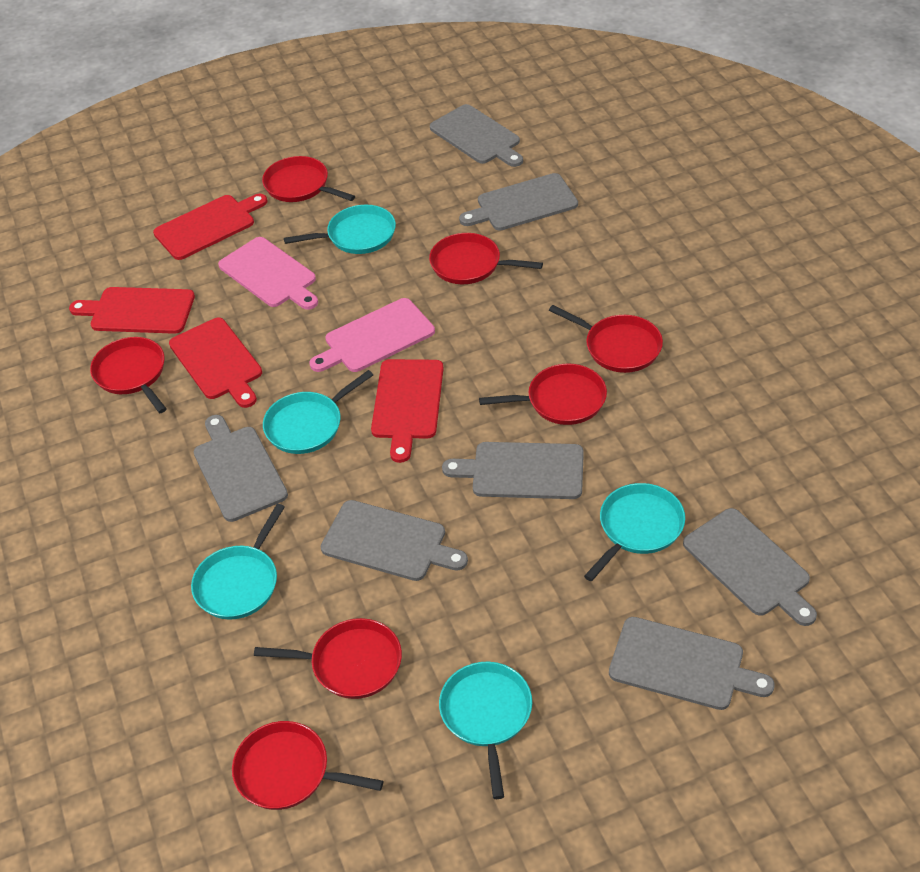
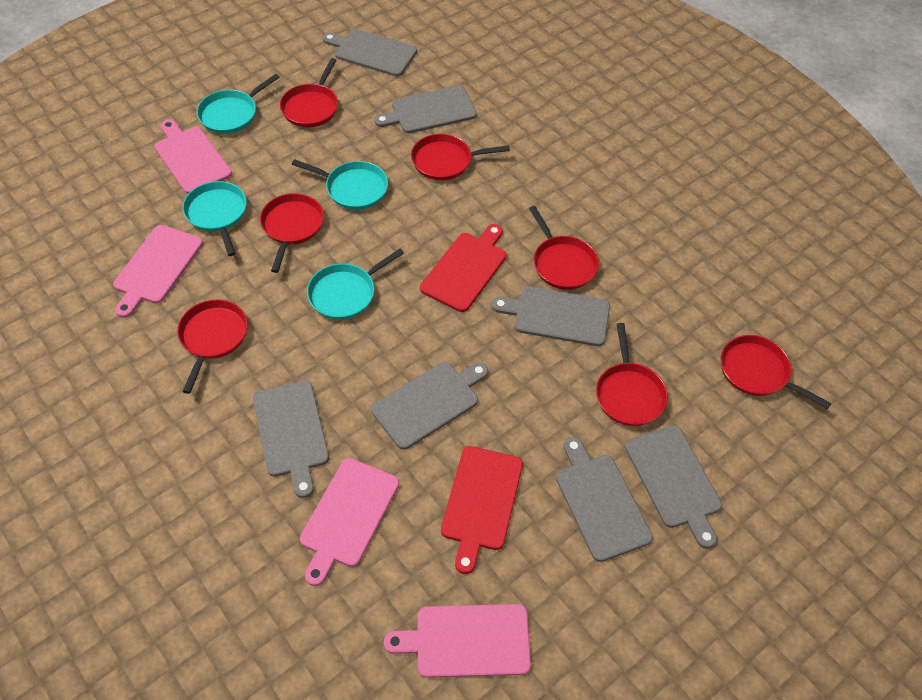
pink cutting board: [218,237,318,310] [309,298,435,372] = 2 -> [113,225,203,318] [154,120,232,194] [300,458,399,586] [384,604,531,678] = 4
red cutting board: [69,287,195,334] [153,194,267,260] [169,318,262,408] [371,359,444,463] = 4 -> [420,224,506,312] [441,446,523,574] = 2
turquoise pan: [191,504,285,620] [263,370,373,454] [284,205,396,254] [439,662,532,799] [584,483,685,581] = 5 -> [183,181,247,256] [197,74,280,134] [292,159,388,210] [307,249,404,320] = 4

